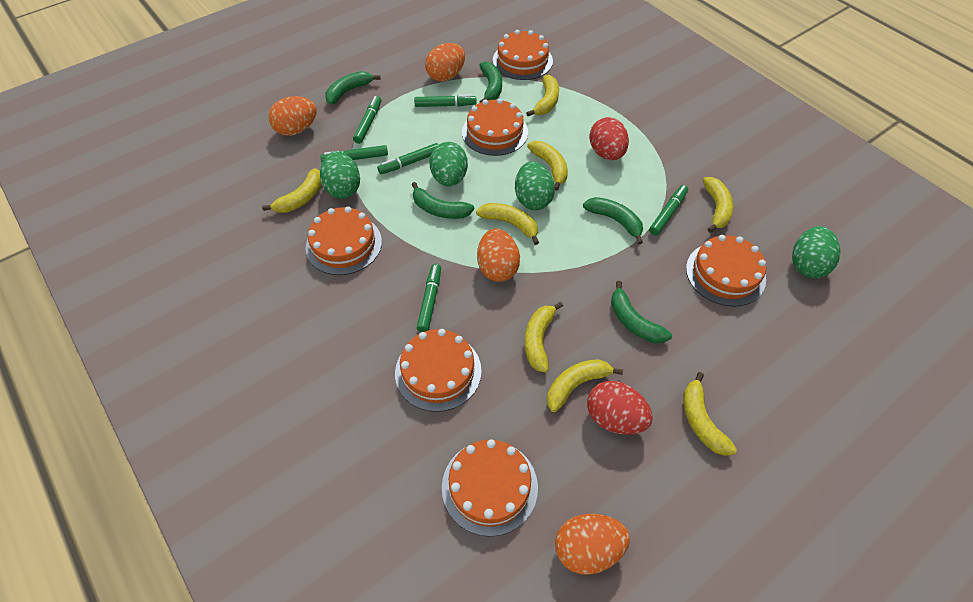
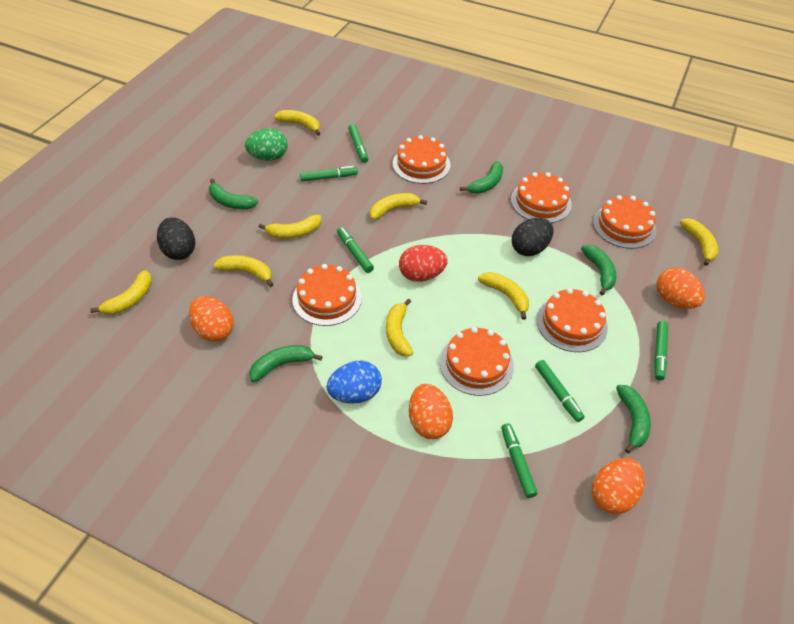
black egg: none = 0 -> [157,217,195,260] [512,218,553,256] = 2
blue egg: none = 0 -> [327,361,382,404] = 1
green egg: [320,151,360,199] [430,142,468,187] [515,162,555,210] [792,226,840,278] = 4 -> [245,128,287,161] = 1
red egg: [587,381,653,435] [589,117,629,160] = 2 -> [399,245,448,282] = 1

